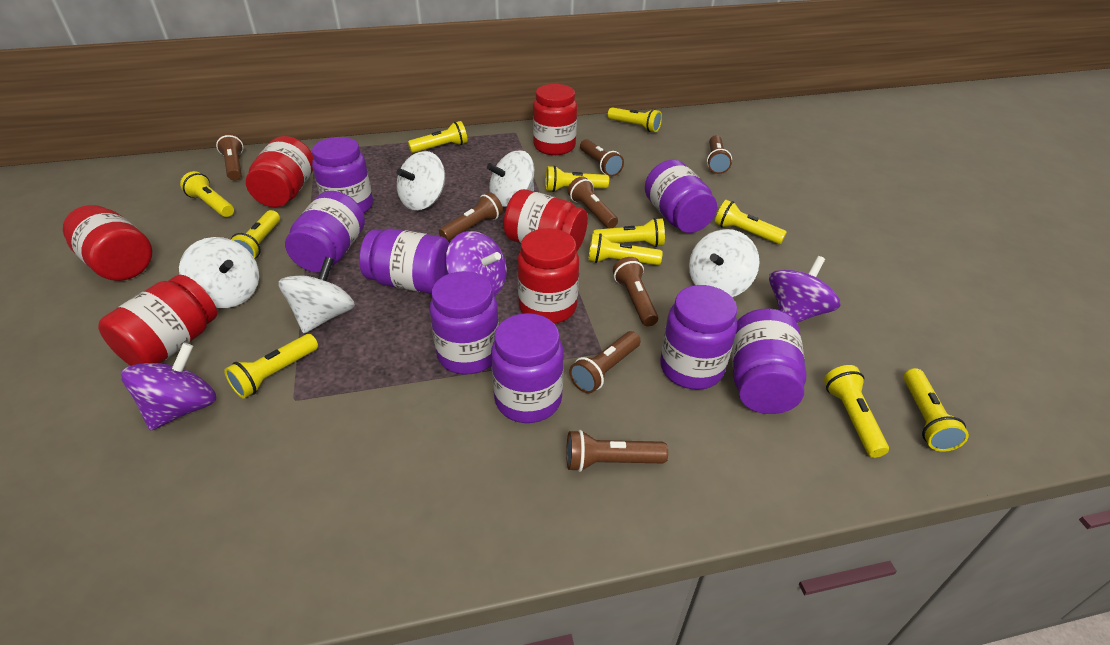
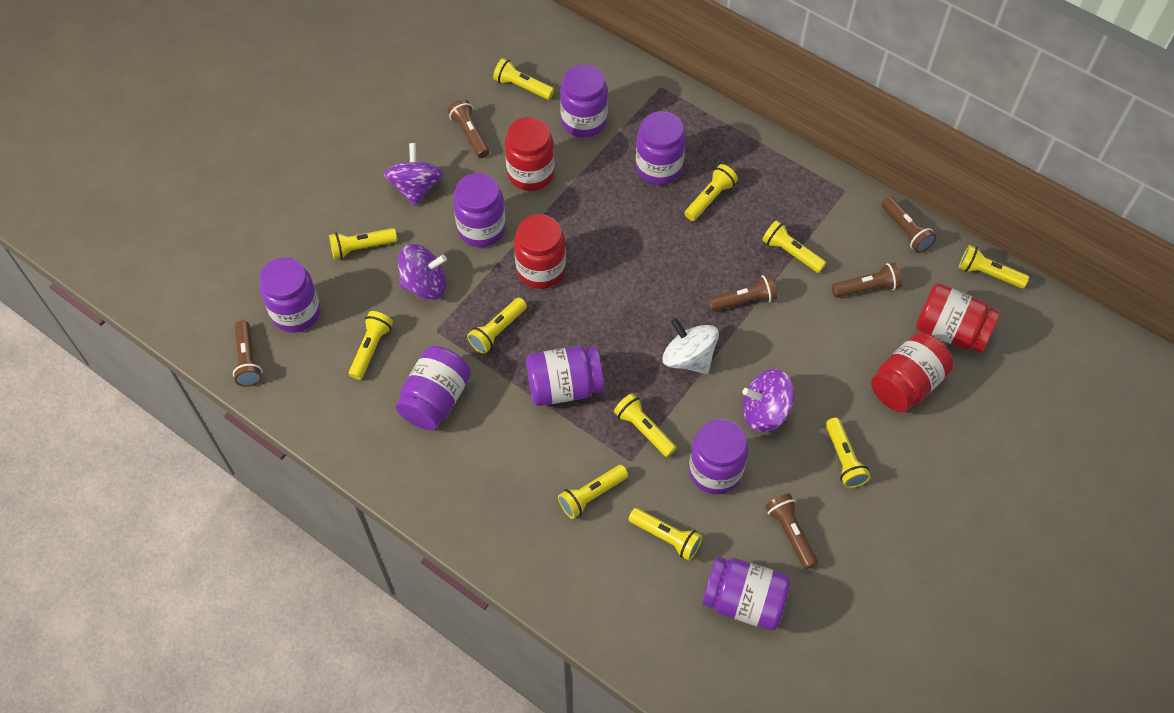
brown flashlight: [216,133,244,180] [439,192,503,241] [566,430,668,472] [568,176,618,228] [569,331,641,393] [580,139,624,176] [613,257,658,327] [707,135,732,174] = 8 -> [233,321,263,387] [448,99,489,158] [708,274,777,311] [765,493,818,569] [832,263,902,298] [882,196,936,253] = 6
red jar: [63,205,152,281] [98,275,217,366] [246,136,313,207] [503,189,588,251] [517,228,579,324] [533,84,577,155] = 6 -> [505,117,555,191] [514,214,566,289] [871,333,953,412] [916,283,1000,353] = 4
white spinning top: [179,237,259,308] [278,257,355,333] [397,151,445,210] [487,150,534,207] [689,229,760,297] = 5 -> [662,318,719,374] = 1

